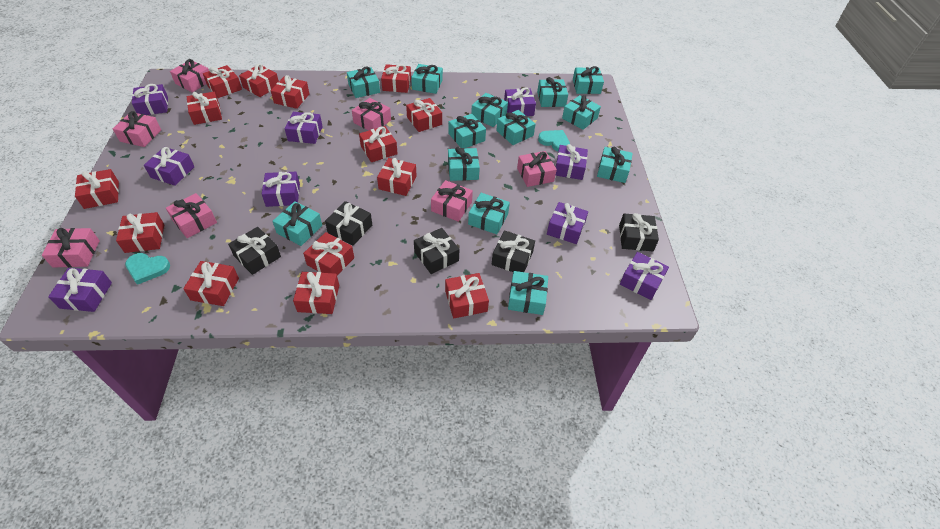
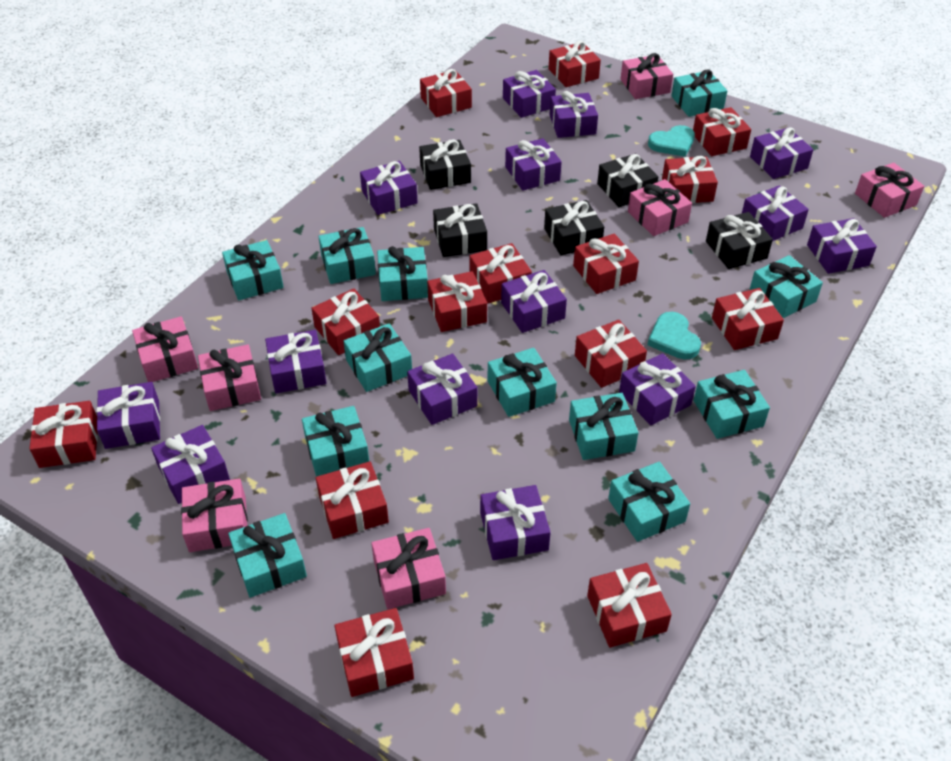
purple gift: [48,268,112,312] [132,84,168,115] [144,147,194,186] [262,172,300,207] [284,112,323,144] [504,87,536,116] [547,202,588,244] [555,144,588,180] [620,252,669,300] = 9 -> [97,382,160,449] [151,425,230,504] [265,330,327,393] [360,161,418,215] [407,353,478,425] [480,485,551,560] [501,270,567,333] [503,70,556,118] [505,138,562,191] [549,91,598,138] [619,353,696,426] [742,185,809,241] [750,127,813,179] [807,218,877,274] = 14
turquoise gift: [272,201,322,246] [347,67,380,98] [411,64,443,94] [448,114,486,148] [448,147,480,181] [468,193,510,234] [471,93,508,127] [496,110,535,145] [508,271,548,315] [537,77,568,107] [562,95,601,130] [573,66,604,94] [597,147,633,183] = 13 -> [222,240,284,300] [228,513,307,598] [302,406,369,477] [318,227,376,284] [343,323,412,392] [377,246,428,301] [488,348,557,417] [569,393,639,460] [608,462,690,542] [672,69,727,117] [693,370,770,439] [749,255,823,318] = 12

